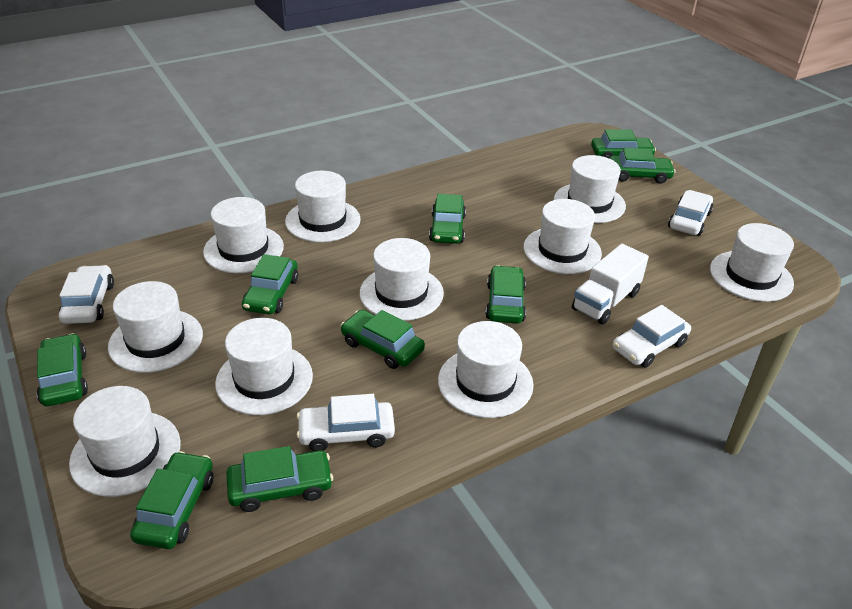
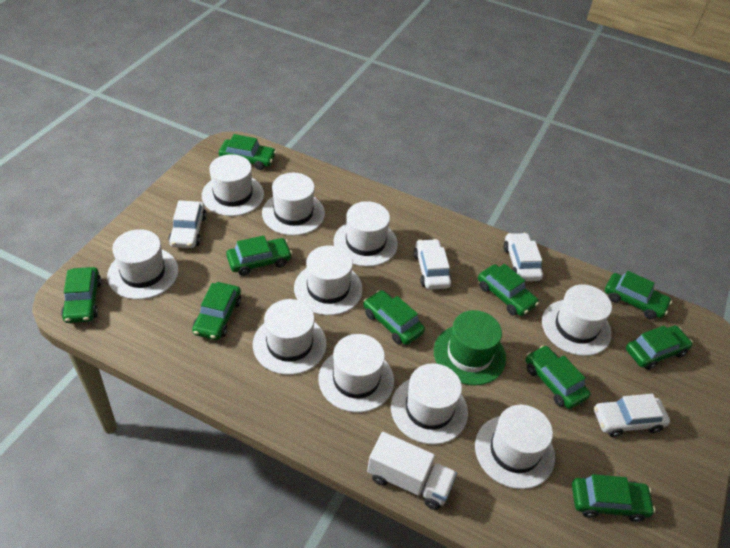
green car: [37,333,88,406] [130,451,213,549] [226,446,333,512] [242,254,298,314] [341,310,425,369] [429,194,466,244] [485,265,526,323] [591,129,656,158] [609,148,675,184] = 9 -> [61,267,102,323] [192,282,241,340] [219,134,276,170] [226,235,292,276] [363,290,425,345] [478,264,539,316] [526,345,590,409] [572,474,655,522] [605,271,672,319] [626,325,693,370] = 10
green hat: none = 0 -> [434,310,506,385] = 1

